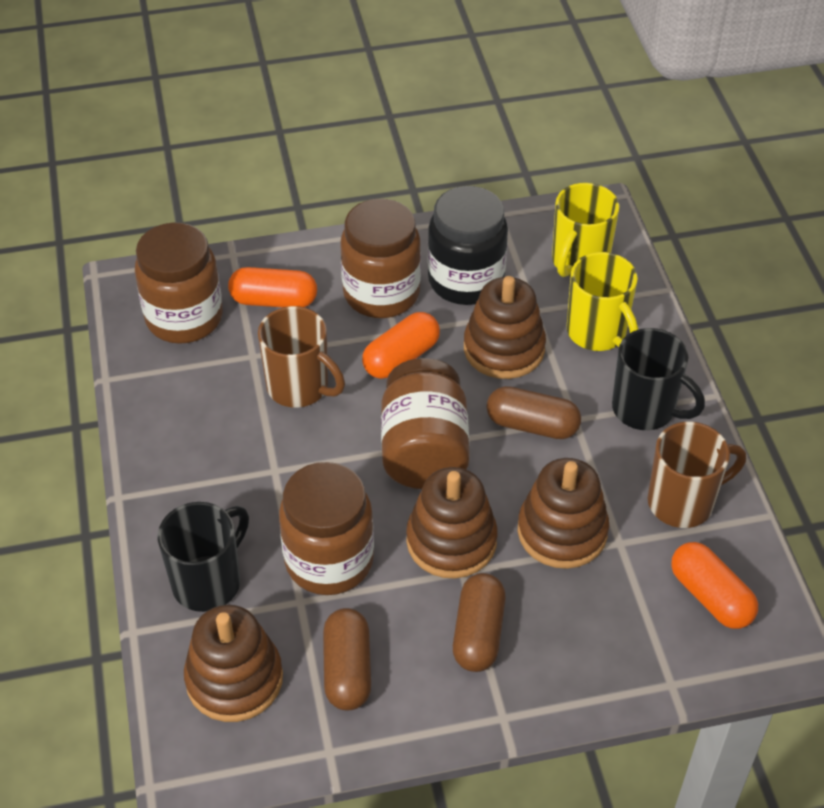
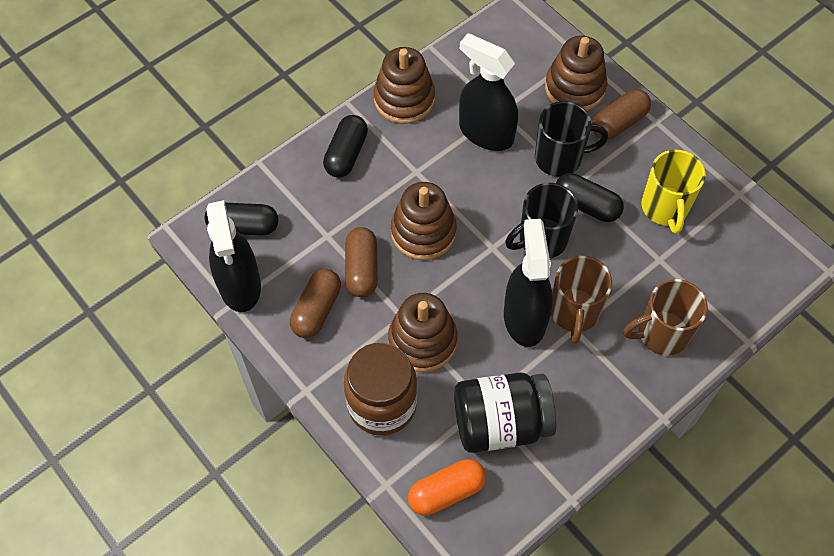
black capsule: none = 0 -> [205,203,278,236] [323,115,368,178] [556,173,624,222] = 3
black spray bottle: none = 0 -> [207,200,261,312] [459,33,518,151] [504,219,553,347] = 3
brown jar: [135,223,223,344] [279,462,374,595] [340,199,421,318] [381,358,470,489] = 4 -> [344,343,417,436] = 1
orange capsule: [228,267,317,307] [362,312,440,379] [671,542,758,629] = 3 -> [408,459,486,516] = 1
yellow mug: [552,183,619,277] [567,252,639,351] = 2 -> [641,150,706,234] = 1

